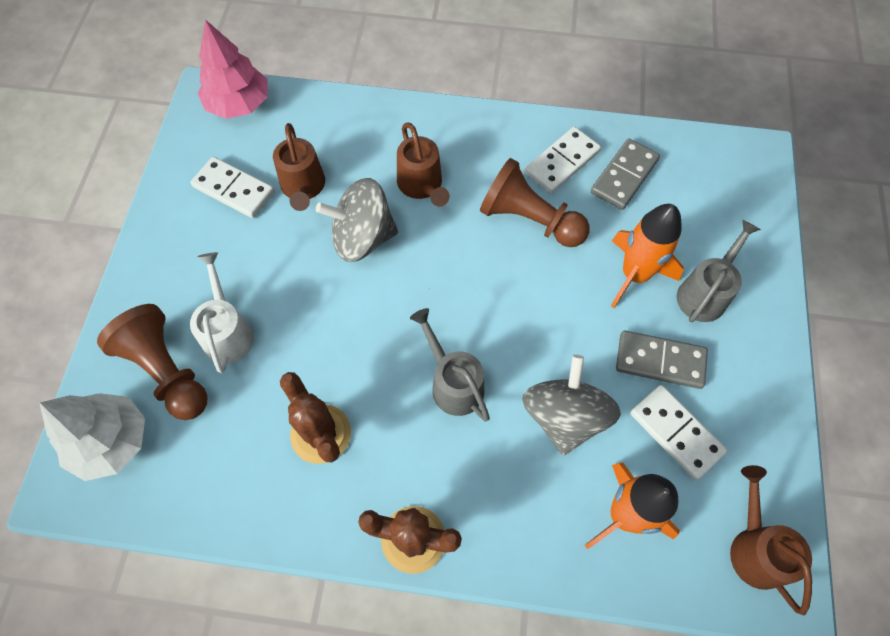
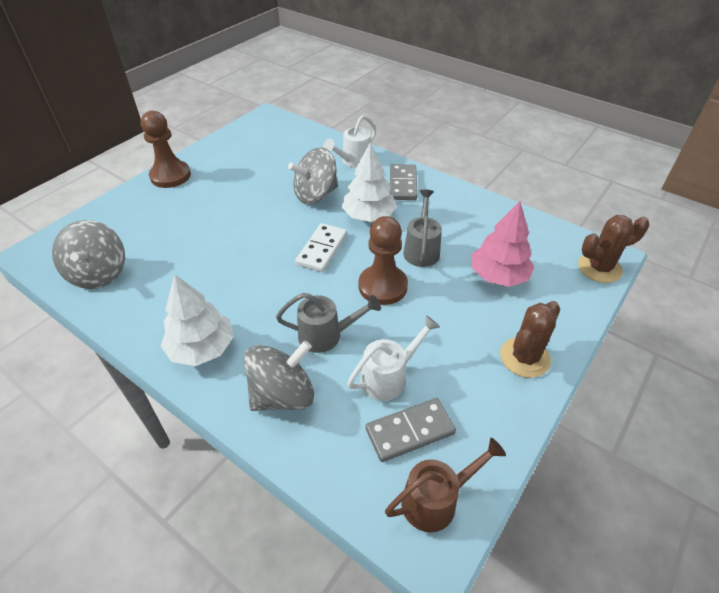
brown watering can: [273,123,325,211] [397,122,450,207] [730,465,812,615] = 3 -> [385,438,506,532] = 1
grey spinning top: [316,178,398,262] [522,355,621,456] = 2 -> [52,220,125,289] [244,341,314,411] [288,147,338,205] = 3
orange rocket: [584,463,680,549] [611,204,684,308] = 2 -> none = 0
white domino: [190,157,275,218] [524,127,601,194] [630,385,728,480] = 3 -> [295,223,347,272] = 1
white tree: [40,393,145,481] = 1 -> [161,274,234,366] [341,143,397,222] = 2
white watering can: [190,252,254,373] = 1 -> [323,115,376,168] [347,315,440,401] = 2

